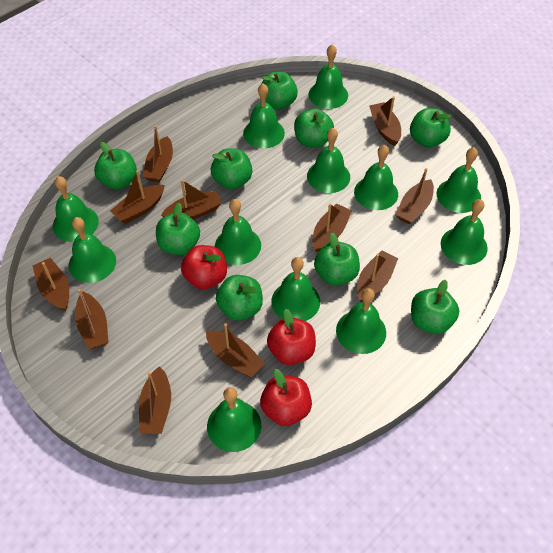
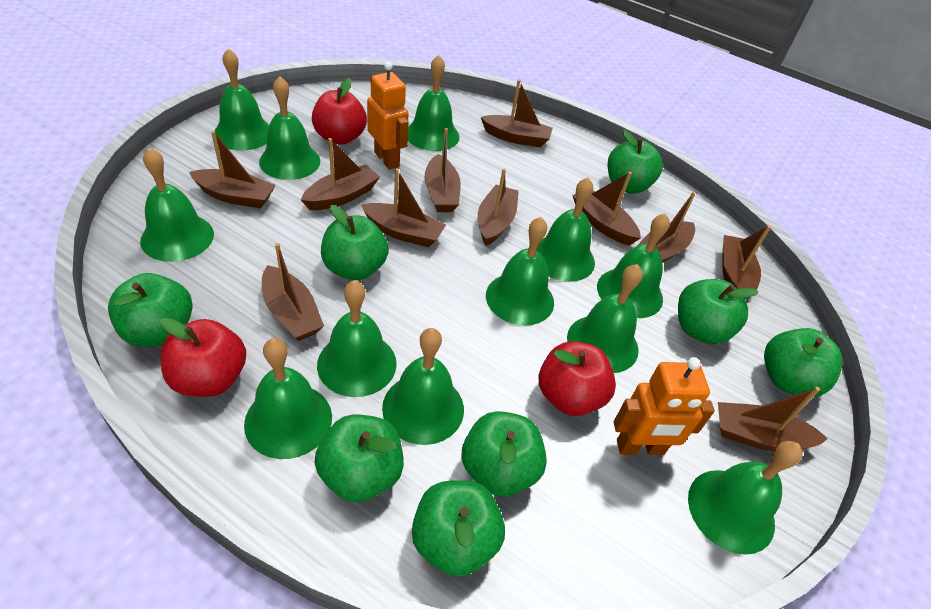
green apple: [94,142,137,189] [156,203,200,255] [211,148,252,189] [216,275,263,320] [261,72,298,110] [294,108,334,148] [314,232,360,286] [410,108,452,148] [411,280,459,334] = 9 -> [108,273,193,347] [315,415,404,502] [321,205,389,280] [412,480,505,577] [461,411,547,496] [608,130,663,194] [678,279,759,344] [764,328,843,397] = 8
orange robot: none = 0 -> [367,61,409,170] [614,357,715,455] = 2

